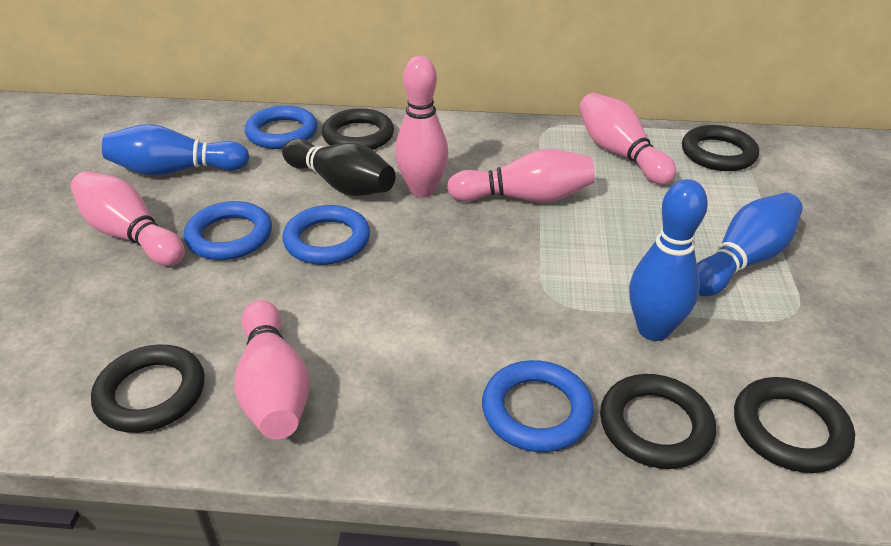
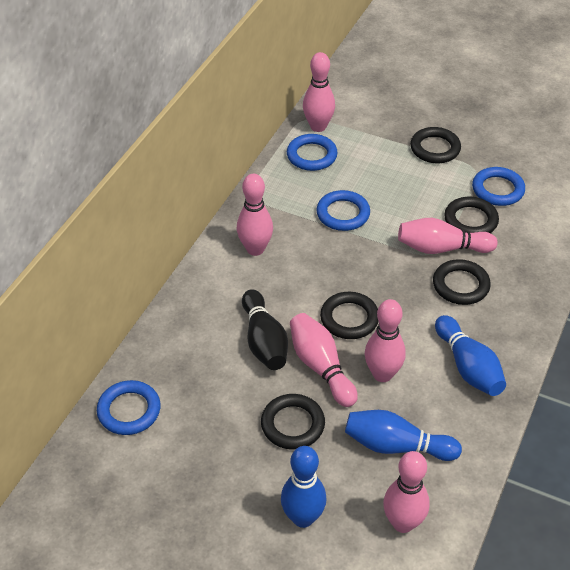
pink bowling pin: [71,171,185,266] [234,300,309,439] [395,56,448,197] [447,149,595,203] [579,93,677,185] = 5 -> [237,174,273,256] [290,313,358,407] [303,52,335,132] [365,299,406,382] [383,451,430,533] [398,218,498,254] = 6

